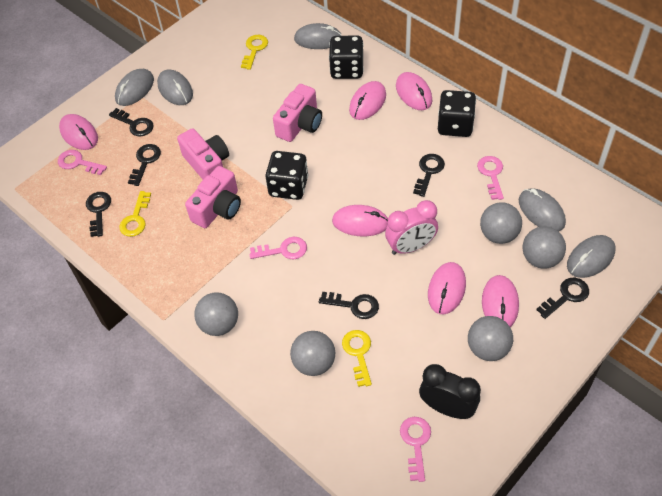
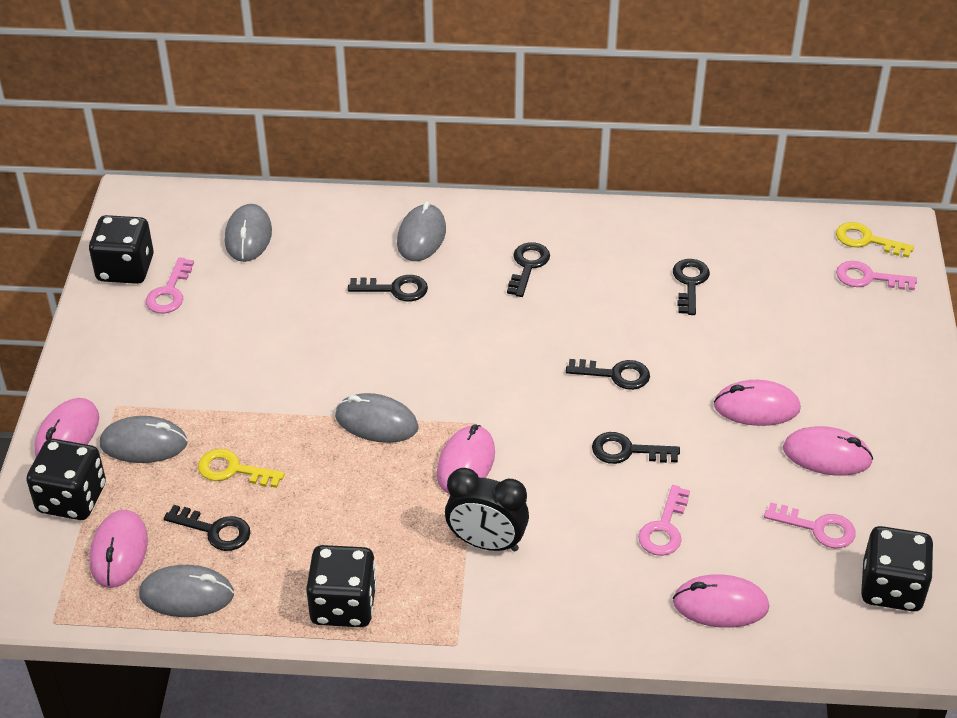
black dice: [265,151,308,200] [329,35,364,79] [438,90,476,137] = 3 -> [26,439,106,520] [89,215,154,284] [306,545,377,627] [861,526,934,612] = 4
grey ball: [194,292,238,336] [290,331,335,376] [468,316,513,361] [480,202,522,244] [522,226,566,269] = 5 -> none = 0
pink camera: [177,128,229,180] [185,166,241,228] [273,84,322,142] = 3 -> none = 0
pink clock: [385,200,438,255] = 1 -> none = 0
yellow key: [119,191,151,237] [241,35,268,70] [342,330,372,387] = 3 -> [198,449,285,488] [836,222,914,258] = 2

